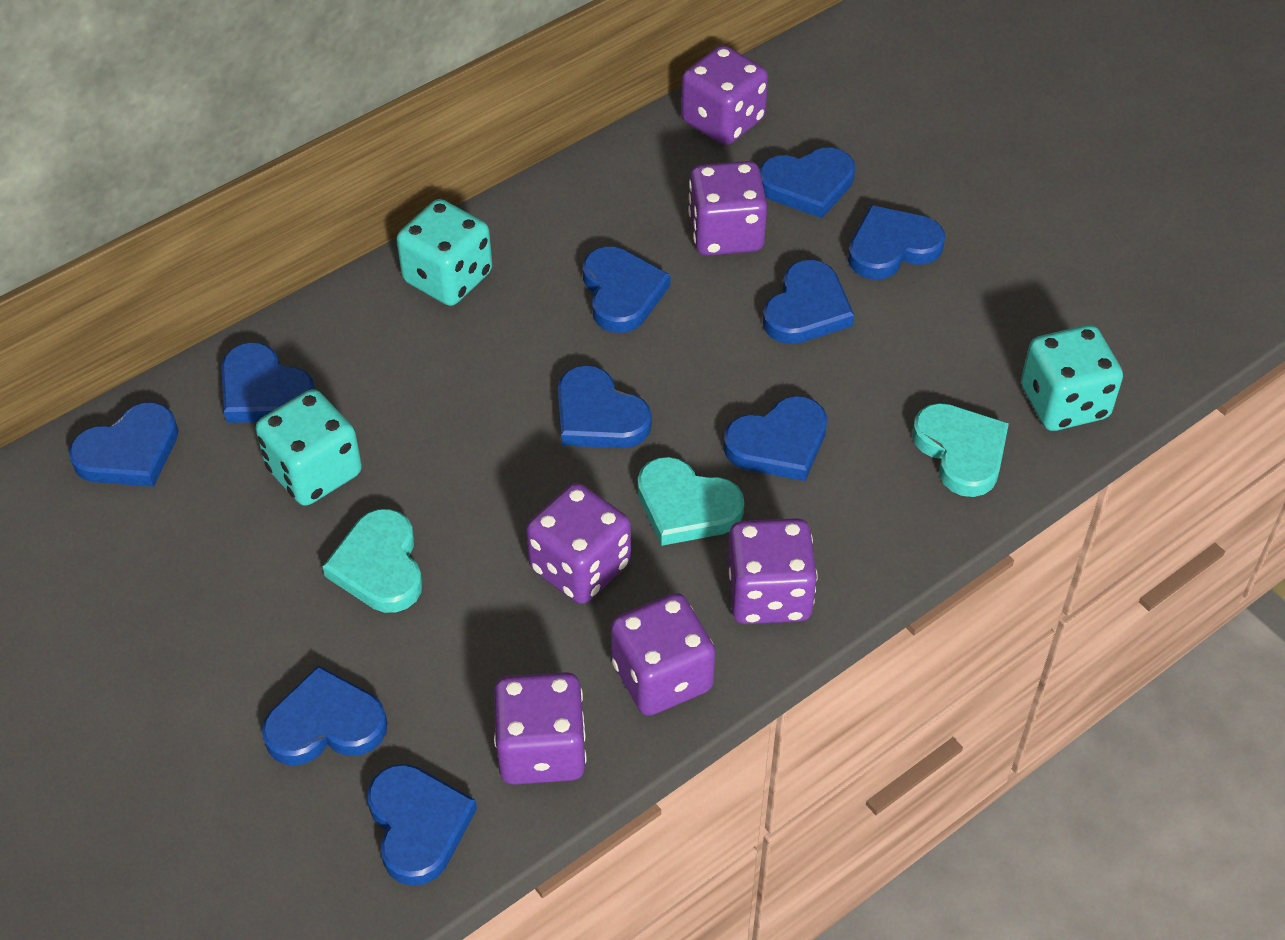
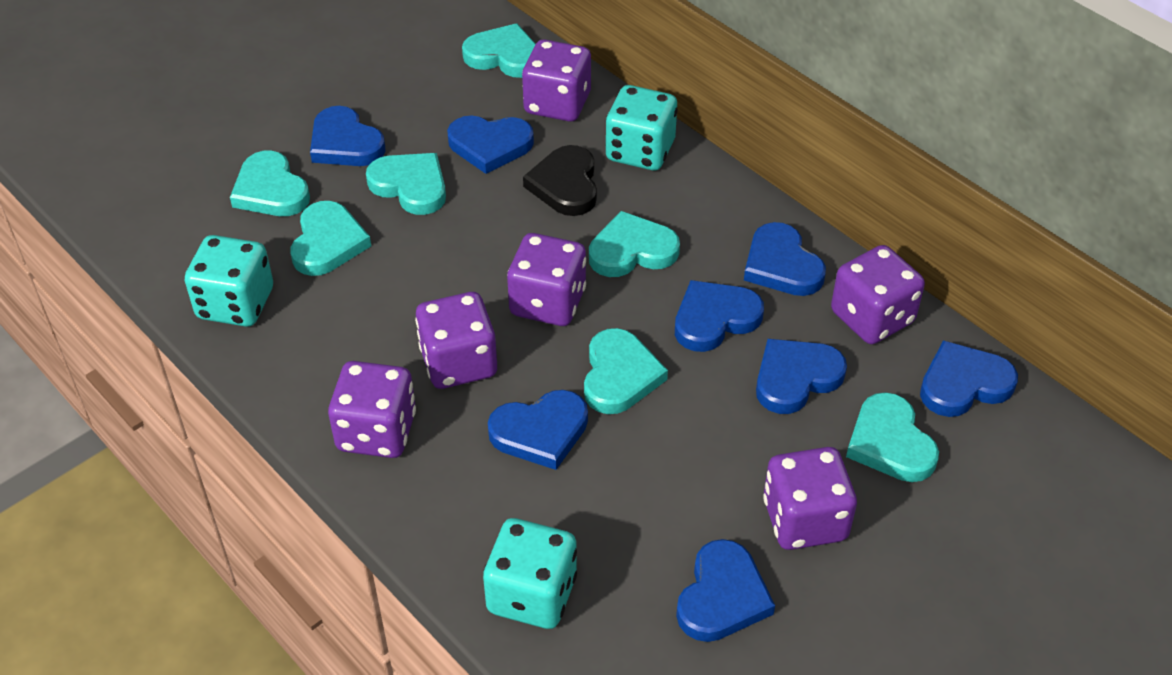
black heart: none = 0 -> [523,145,597,216] = 1
blue heart: [69,402,178,487] [221,343,315,423] [262,665,387,765] [367,764,477,886] [558,365,652,448] [583,247,670,333] [724,396,827,481] [759,148,855,218] [763,260,854,344] [848,205,945,280] = 10 -> [310,106,386,166] [447,115,534,174] [488,390,588,470] [675,280,764,352] [676,539,775,642] [744,222,826,296] [756,339,847,414] [920,340,1018,417] = 8
turquoise heart: [322,509,422,613] [638,457,744,546] [912,403,1009,497] = 3 -> [230,150,310,216] [291,201,371,276] [366,153,446,215] [462,23,536,78] [584,328,668,414] [589,211,680,277] [846,392,939,482] = 7

